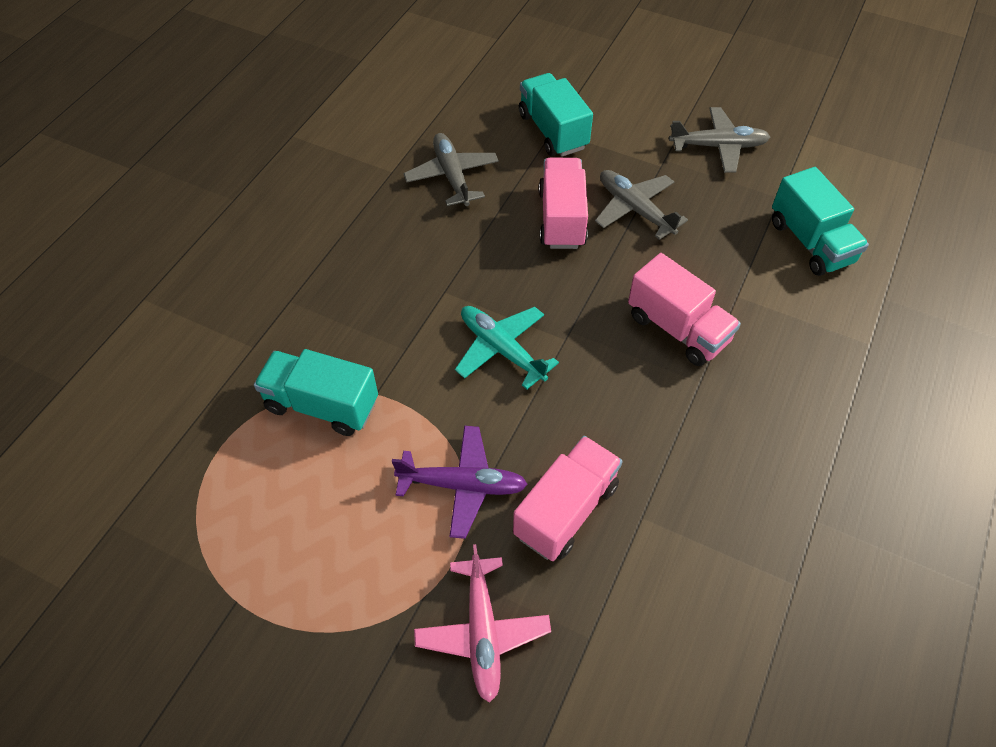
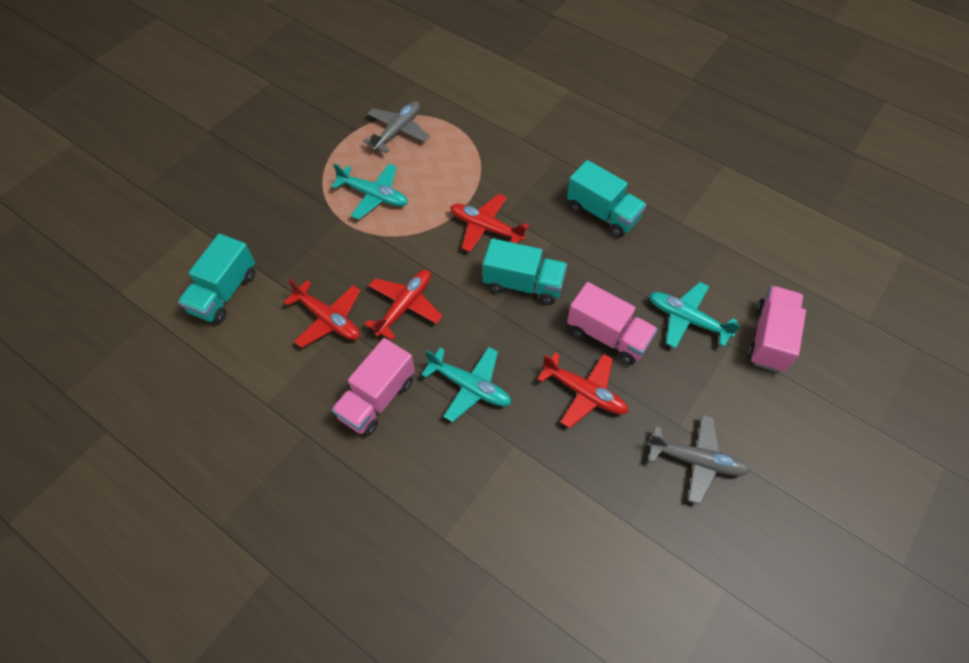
grey plane: [403,133,499,206] [595,170,688,240] [669,107,770,173] = 3 -> [363,101,430,153] [647,415,750,505] = 2
pink plane: [414,544,551,703] = 1 -> none = 0
purple plane: [392,426,528,539] = 1 -> none = 0
red plane: none = 0 -> [284,279,361,348] [365,270,443,340] [450,194,529,252] [537,353,628,428] = 4
turquoise plane: [455,306,559,390] = 1 -> [331,164,408,220] [421,347,511,422] [649,282,741,349] = 3

